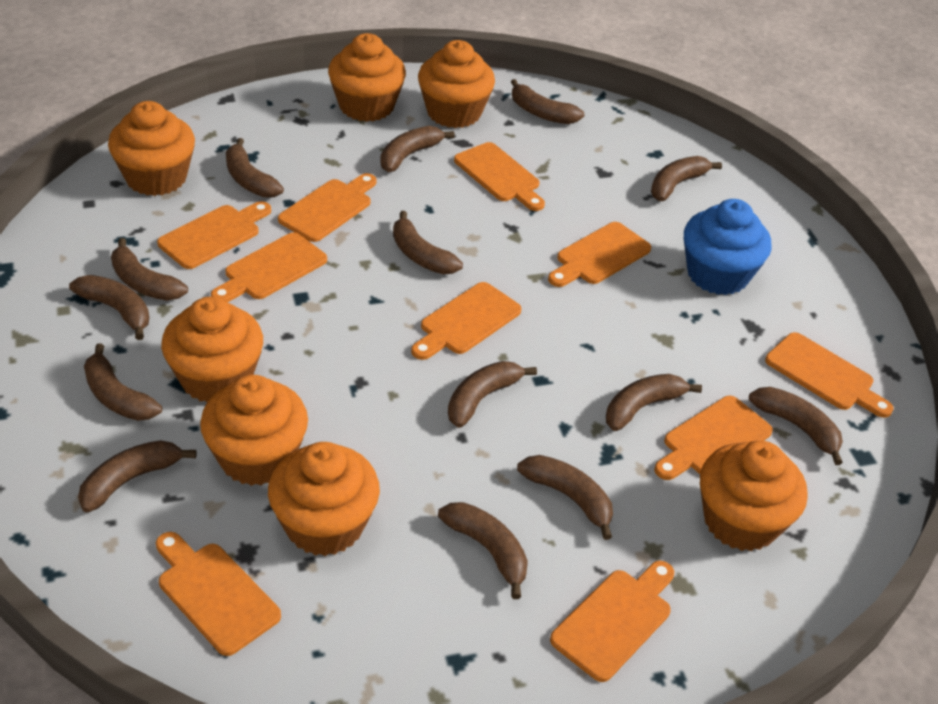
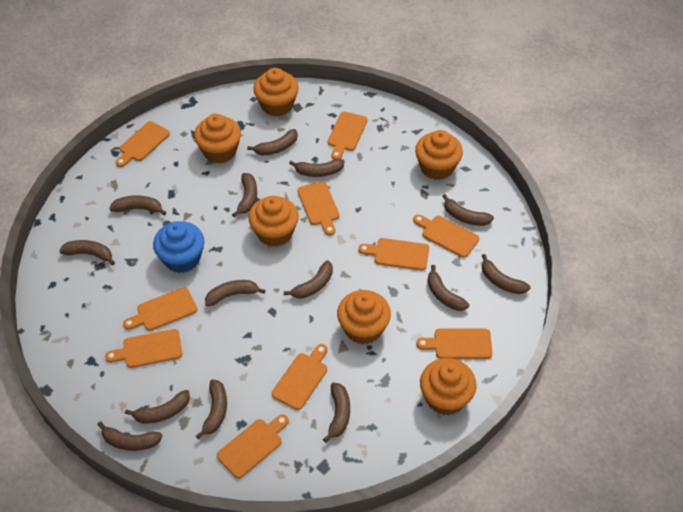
orange cupcake: [108,101,195,196] [161,297,263,402] [200,375,308,486] [268,442,380,556] [328,33,406,122] [418,40,495,128] [700,440,808,551] = 7 -> [194,114,241,163] [248,196,299,247] [253,68,299,116] [337,290,391,345] [415,130,463,180] [420,358,477,416] = 6

